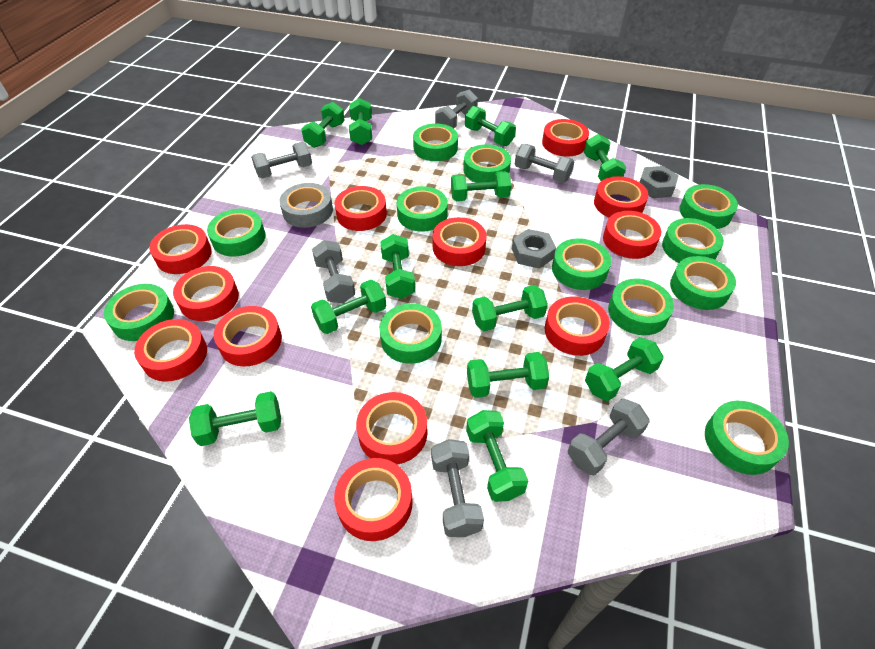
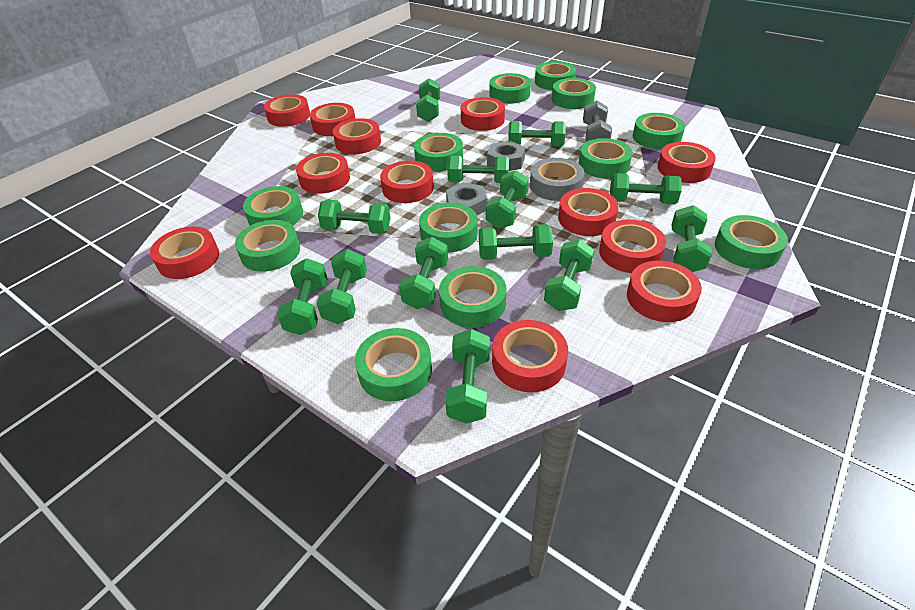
green dumbbell: [189,391,281,446] [301,102,345,148] [311,279,386,334] [349,98,372,145] [380,234,415,299] [451,171,511,201] [465,106,516,146] [466,410,528,502] [467,352,549,398] [472,285,548,331] [584,134,626,181] [585,337,664,401] = 12 -> [277,258,328,335] [317,249,367,324] [318,200,390,234] [400,237,448,309] [416,79,440,122] [445,329,490,424] [447,156,509,183] [479,224,553,260] [486,170,529,229] [508,121,566,147] [544,239,594,311] [610,173,681,205] [672,205,712,272] = 13
grey dumbbell: [251,142,312,179] [312,240,355,303] [431,439,484,537] [435,90,478,128] [515,144,575,182] [568,398,650,475] = 6 -> [583,100,612,142] = 1

